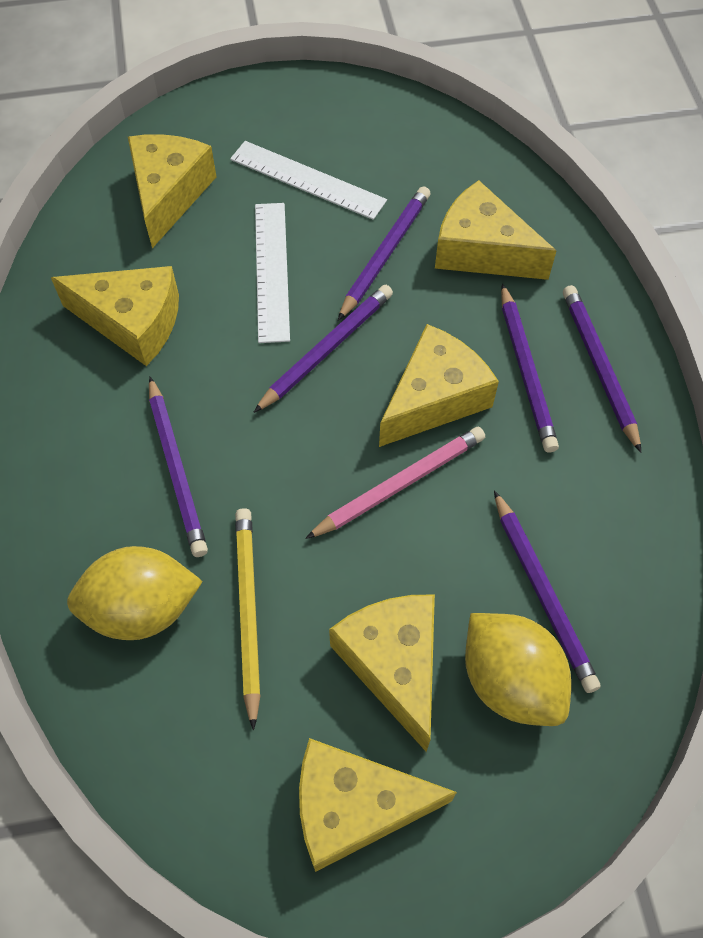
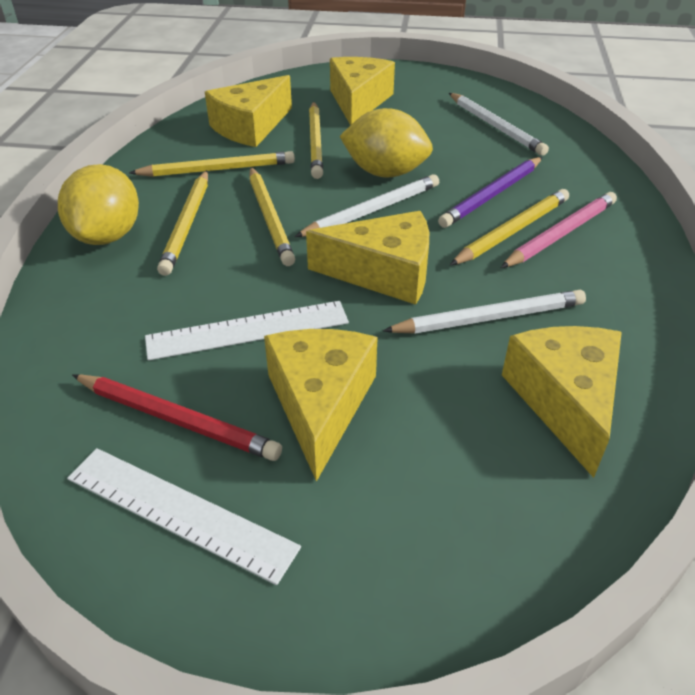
purple pencil: [149,377,208,557] [253,285,393,413] [338,186,430,321] [494,490,601,693] [501,284,559,453] [563,285,641,453] = 6 -> [438,157,542,228] = 1
red pencil: none = 0 -> [72,374,282,461] = 1
white pencil: none = 0 -> [294,174,439,237] [383,290,586,333] [449,93,549,156] = 3
yellow cheese: [51,266,179,366] [128,134,216,248] [299,738,457,872] [329,595,435,752] [379,324,499,447] [435,180,556,280] = 6 -> [205,75,292,147] [264,329,378,482] [306,211,429,305] [330,57,395,125] [502,326,622,478] = 5
yellow pencil: [235,508,261,730] = 1 -> [129,151,295,177] [157,170,208,276] [250,167,295,266] [309,102,323,179] [450,189,569,265] = 5

